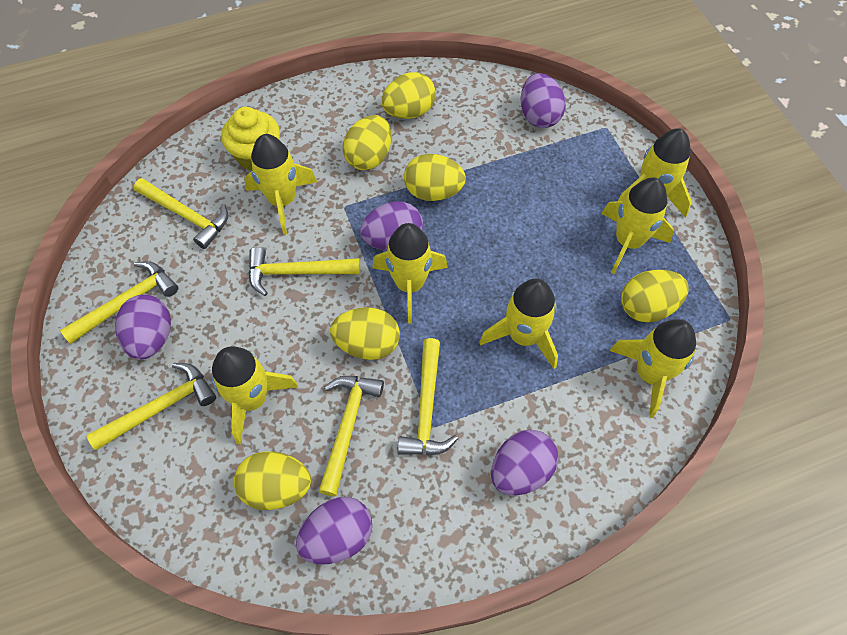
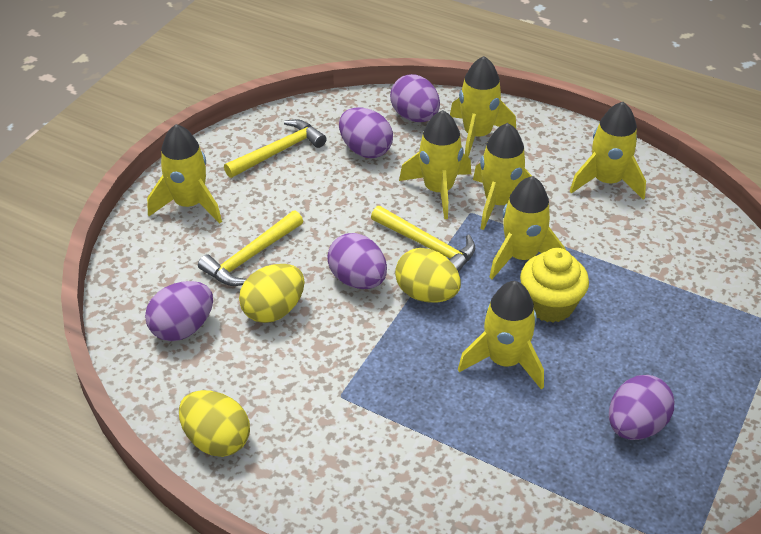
yellow egg: [234,451,311,510] [330,307,400,360] [343,115,391,170] [381,72,436,119] [404,154,466,201] [621,270,689,322] = 6 -> [179,390,250,457] [239,264,304,323] [395,248,461,303] = 3
yellow hammer: [60,261,178,344] [87,363,216,450] [134,178,228,249] [248,247,360,296] [319,376,384,496] [397,338,458,456] = 6 -> [198,211,303,286] [224,119,326,178] [371,206,475,272] = 3

